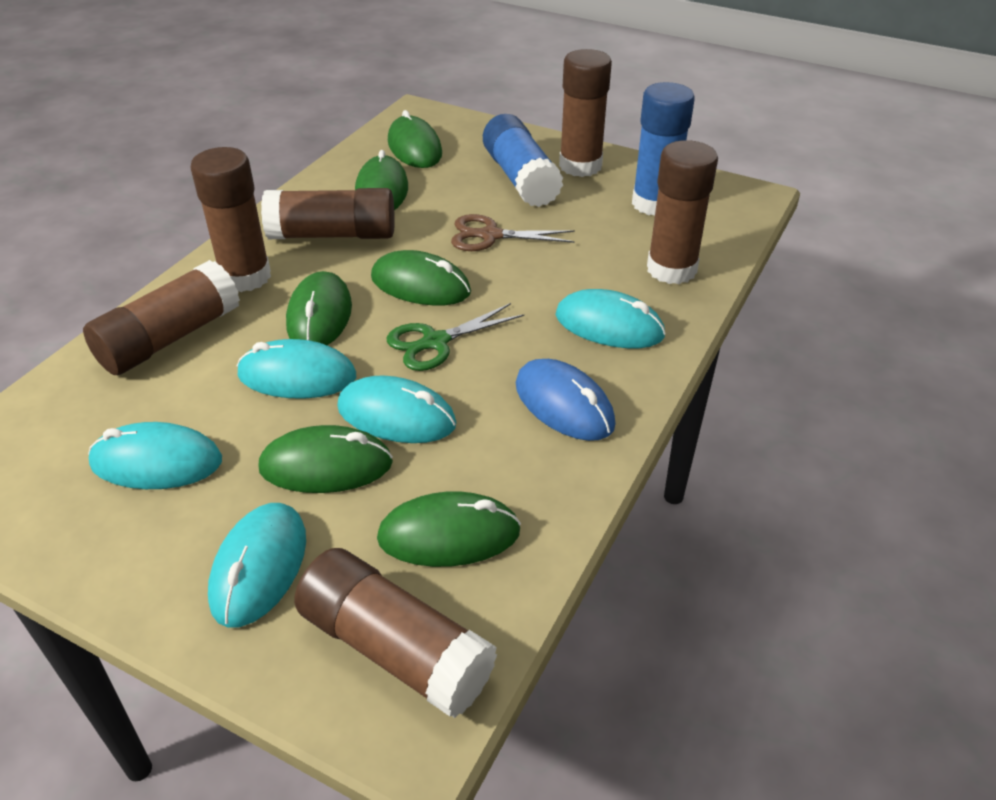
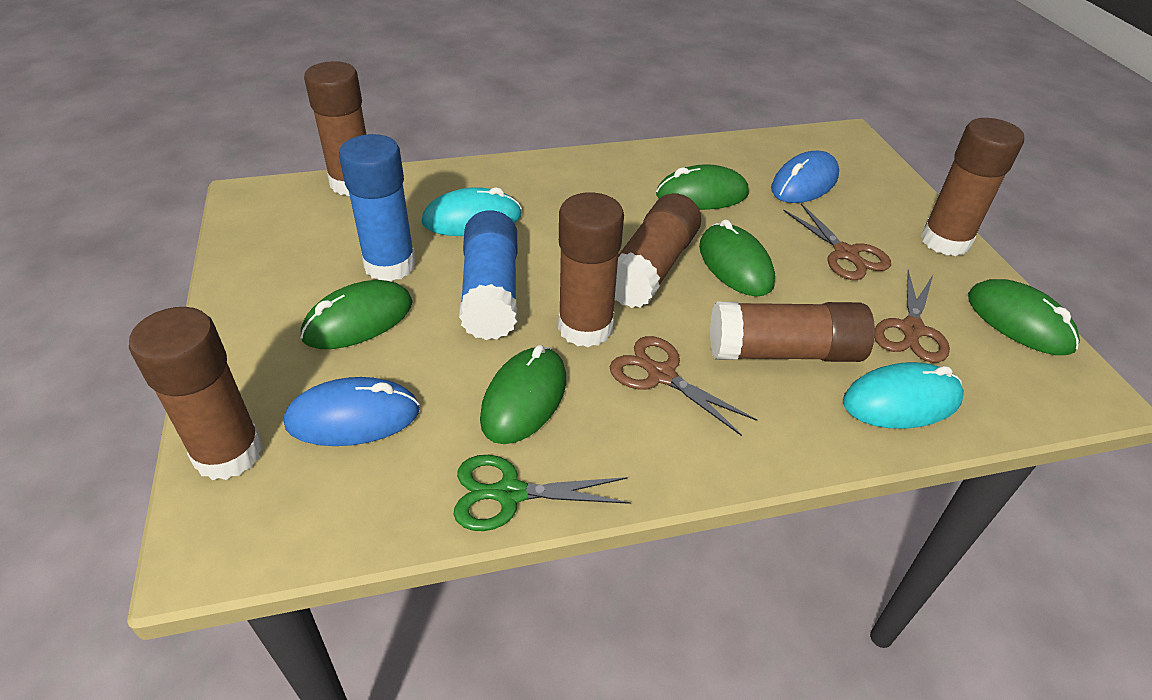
blue mouse: [516,359,616,441] = 1 -> [284,377,420,446] [771,151,839,203] = 2
brown scissors: [451,214,575,251] = 1 -> [610,336,757,436] [783,203,891,280] [874,270,950,363] = 3
green mouse: [258,425,393,493] [286,271,352,345] [355,150,408,210] [371,250,471,305] [377,491,521,567] [388,110,442,168] = 6 -> [300,280,413,349] [480,345,566,444] [656,164,749,210] [699,219,775,296] [968,279,1080,355] = 5
turquoise mouse: [88,422,222,489] [208,503,306,628] [237,339,356,399] [337,376,457,443] [555,289,666,348] = 5 -> [421,187,522,236] [843,362,964,429] = 2

